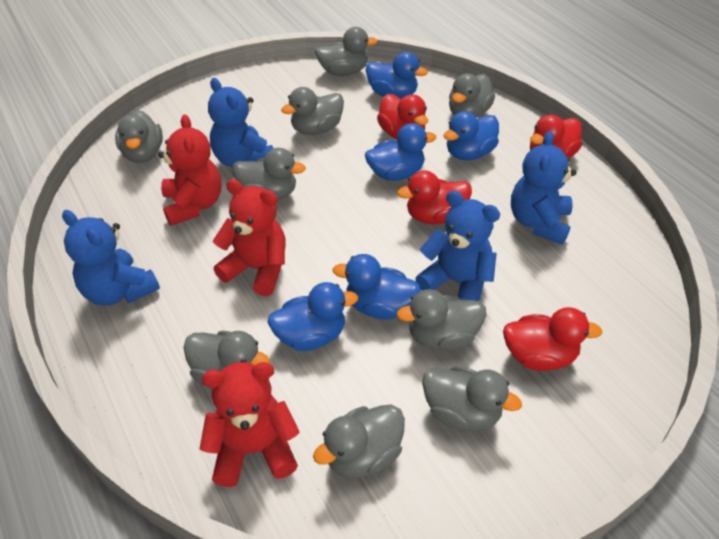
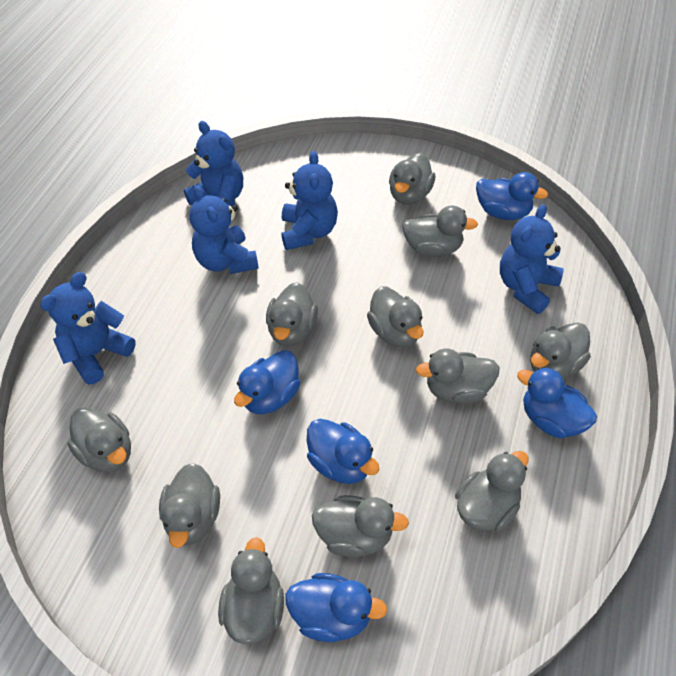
blue teddy bear: [62,210,160,306] [208,78,274,167] [415,191,500,301] [511,131,576,245] = 4 -> [40,272,136,385] [184,121,243,207] [189,185,259,274] [281,151,338,250] [500,204,564,314] = 5
grey duck: [115,110,163,163] [183,331,270,388] [232,148,306,200] [281,87,344,135] [313,405,405,478] [315,27,378,76] [397,289,486,350] [422,366,522,431] [449,73,495,118] = 9 -> [68,407,131,473] [159,463,220,548] [218,537,284,644] [266,282,318,346] [312,495,409,557] [367,286,424,347] [389,153,435,205] [402,206,478,257] [416,349,499,404] [455,451,529,531] [530,322,591,378] = 11
red duck: [377,94,428,139] [397,170,472,224] [503,307,603,371] [530,115,582,158] = 4 -> none = 0
red teddy bear: [158,115,221,226] [200,362,300,487] [213,179,286,296] = 3 -> none = 0

